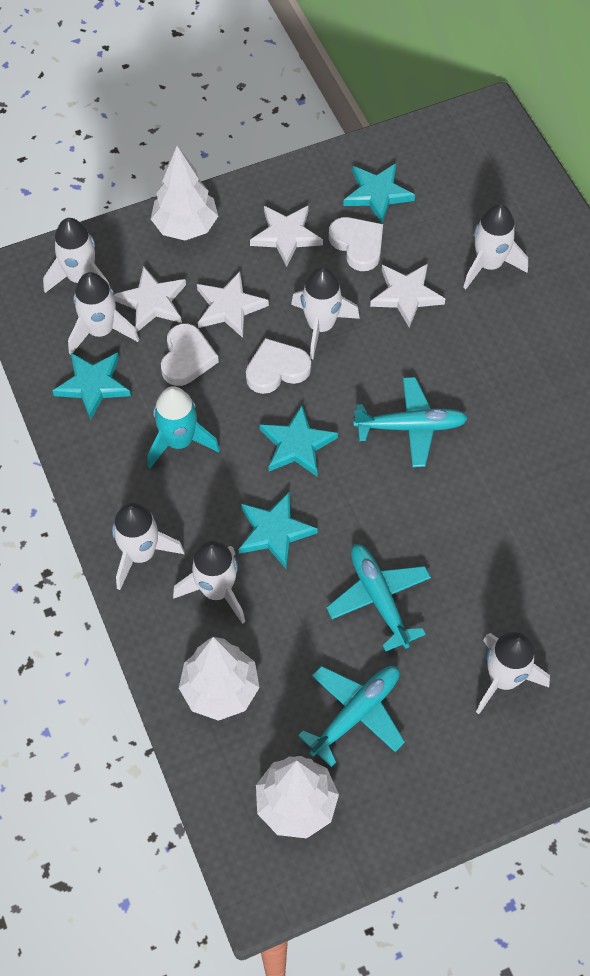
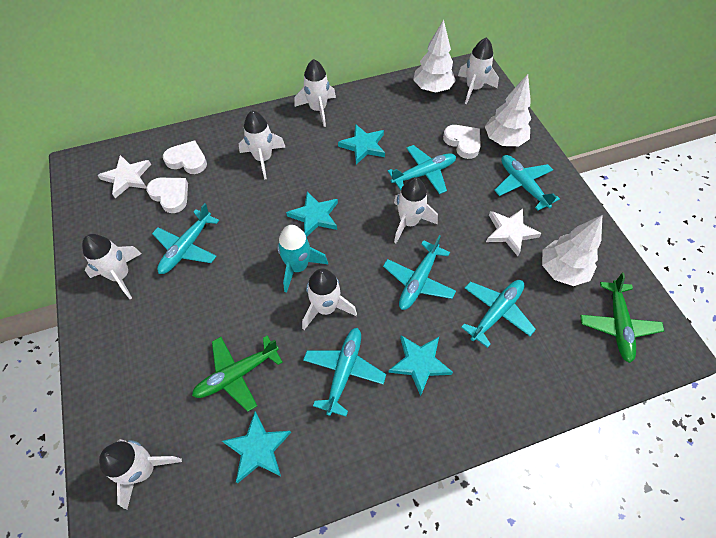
green plane: none = 0 -> [192,336,283,412] [580,273,664,363] = 2
turquoise plane: [298,666,405,767] [326,544,431,652] [353,377,468,467] = 3 -> [152,203,219,274] [303,328,386,416] [383,235,456,310] [388,145,456,194] [461,280,536,348] [494,155,560,210] = 6
white star: [114,266,186,332] [197,271,269,338] [250,205,323,267] [370,264,445,328] = 4 -> [98,155,151,198] [486,209,542,256] = 2

